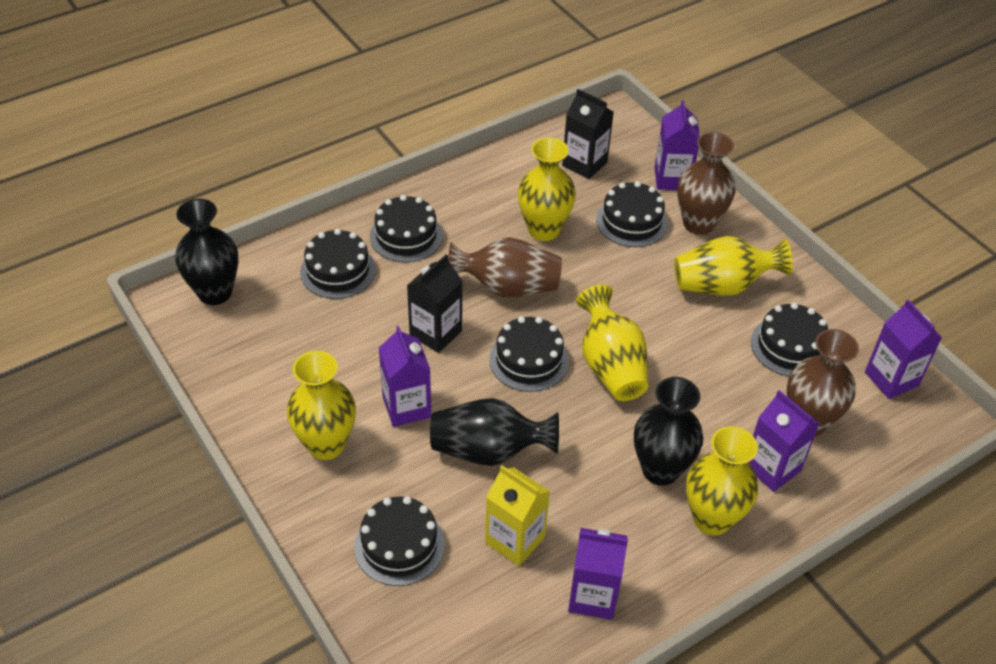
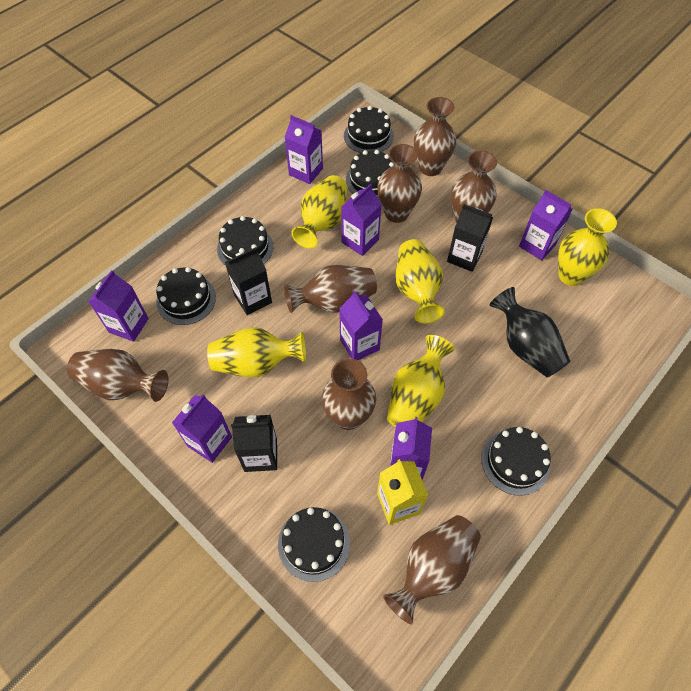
black carton: [407,254,462,353] [562,89,614,179] = 2 -> [225,247,272,315] [231,415,277,472] [447,204,493,272] = 3
black vase: [175,199,238,305] [430,398,559,466] [634,377,703,486] = 3 -> [489,287,570,377] = 1
brown vase: [448,237,562,297] [677,132,736,235] [787,329,859,436] = 3 -> [67,349,168,402] [284,265,377,313] [322,358,376,430] [377,144,422,223] [383,515,481,625] [414,97,456,176] [451,150,497,223] = 7
purple carton: [379,326,431,427] [568,528,628,620] [655,100,700,190] [748,390,819,492] [865,300,942,399] = 5 -> [88,270,149,342] [172,395,232,463] [285,115,323,184] [339,291,383,360] [341,184,381,256] [390,417,432,480] [519,190,573,261] = 7

